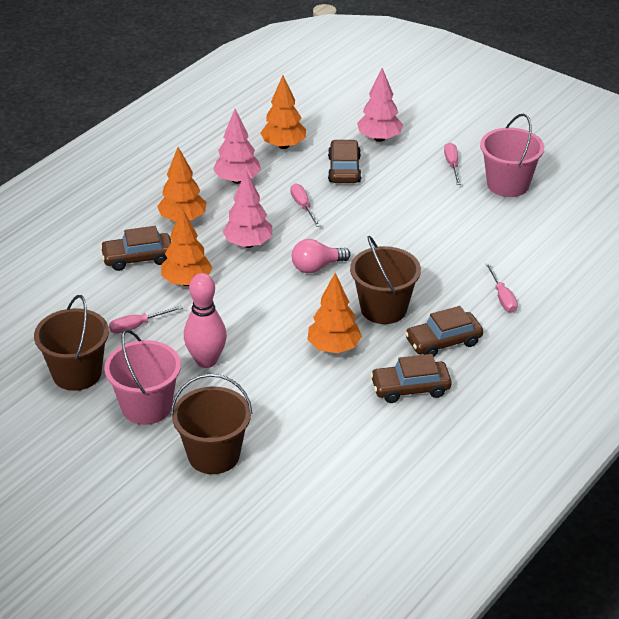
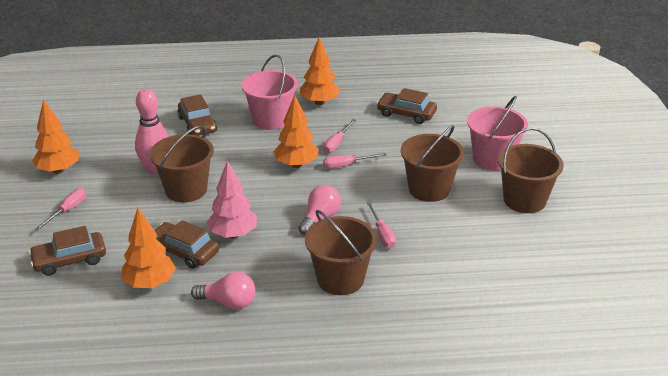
brown bucket: [34,295,109,391] [171,374,252,474] [350,235,421,324] = 3 -> [150,126,214,202] [305,210,377,295] [401,125,464,202] [498,128,564,213] = 4
pink light bulb: [292,239,350,273] = 1 -> [191,272,255,309] [298,185,341,235] = 2
pink tree: [213,109,261,184] [222,171,272,248] [357,68,403,142] = 3 -> [207,160,257,238] = 1

